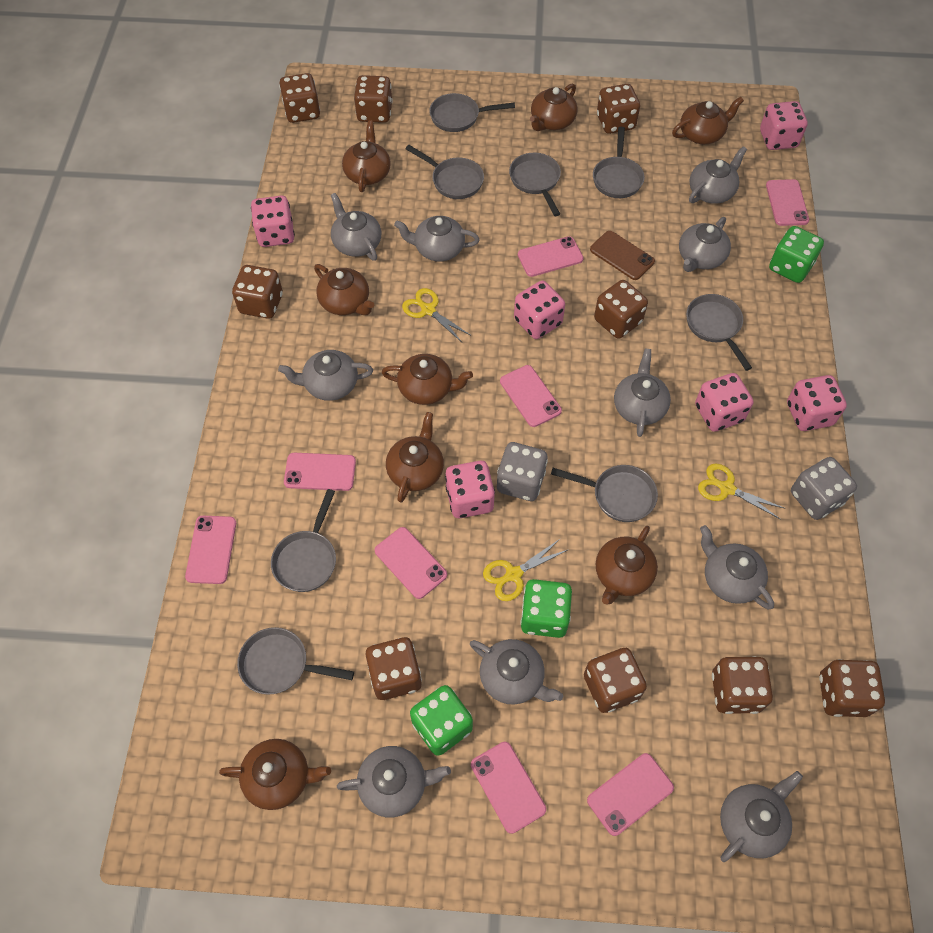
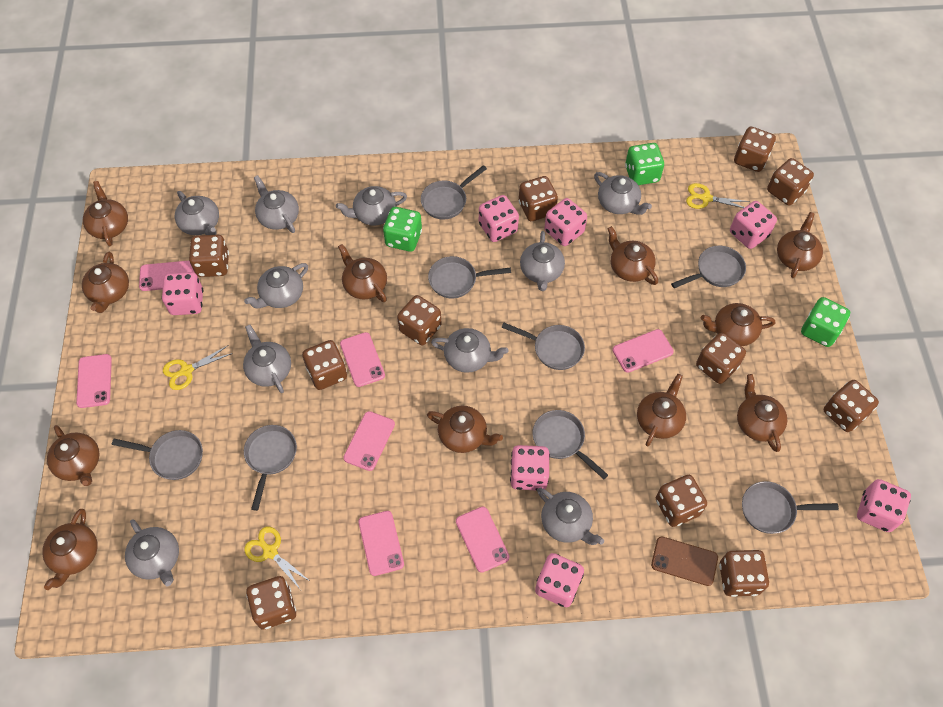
brown dice: [232,265,283,319] [279,73,320,123] [354,75,393,123] [366,637,422,700] [584,648,647,713] [594,280,648,339] [597,84,640,134] [712,656,773,714] [819,659,885,717] = 9 -> [189,235,229,277] [246,576,296,629] [302,340,347,390] [397,295,442,345] [519,176,558,221] [656,475,707,527] [696,332,746,384] [719,550,769,597] [734,127,776,172] [767,158,814,205] [824,380,879,432] = 11
brown teapot: [219,739,331,810] [314,264,374,315] [342,120,391,192] [382,354,473,405] [386,412,444,503] [530,83,577,131] [596,526,658,604] [672,97,744,144] = 8 -> [42,509,97,590] [47,425,99,486] [82,252,129,313] [83,181,128,246] [338,244,387,302] [427,406,503,453] [607,226,658,285] [637,374,686,447] [701,303,775,346] [737,374,787,452] [777,212,823,278] = 11
grey dice: [497,442,548,501] [791,457,857,520] = 2 -> none = 0
pink dice: [251,196,295,247] [445,461,495,518] [514,281,565,339] [695,373,753,432] [760,101,808,150] [787,375,847,431] = 6 -> [162,272,203,315] [479,195,519,242] [510,445,550,490] [535,553,584,607] [545,198,587,246] [730,201,777,249] [857,479,911,532] = 7
pink phone: [185,516,236,584] [284,453,356,491] [375,527,447,599] [471,742,546,834] [500,365,562,427] [518,236,584,277] [587,753,674,836] [766,179,809,226] = 8 -> [76,354,112,408] [139,261,194,291] [340,332,385,387] [343,411,395,471] [359,511,404,576] [456,507,510,573] [613,329,674,372] = 7

